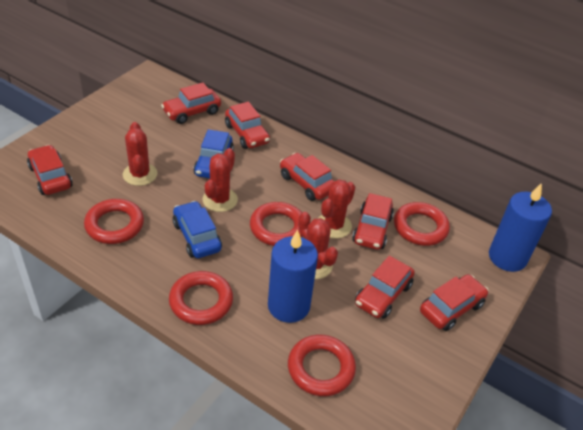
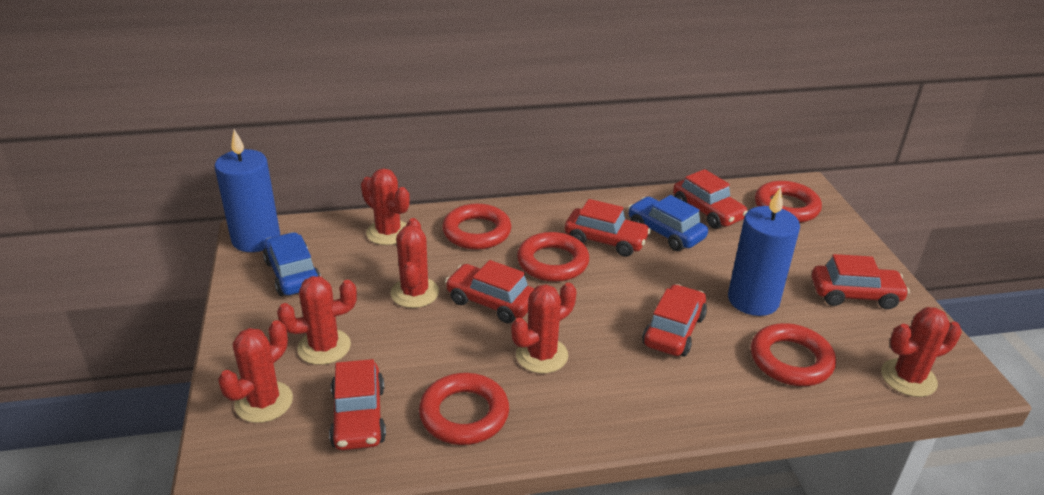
red cactus: [123,122,157,186] [202,148,238,212] [298,212,338,279] [319,179,355,239] = 4 -> [218,320,293,423] [277,276,357,365] [361,168,410,245] [391,218,439,308] [511,282,576,373] [881,307,962,397] = 6
red car: [27,145,73,195] [161,83,221,124] [225,102,270,149] [280,153,334,201] [352,193,394,250] [355,256,415,319] [420,274,489,331] = 7 -> [329,359,386,450] [445,260,535,323] [565,199,651,257] [642,284,707,357] [673,169,748,229] [812,254,910,309] = 6

